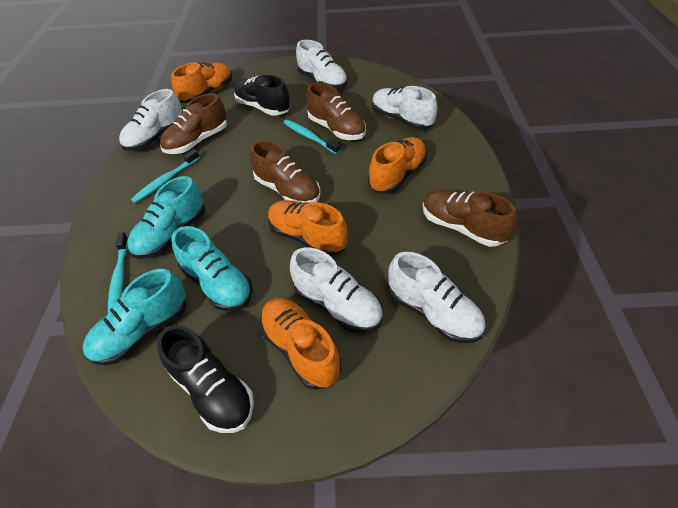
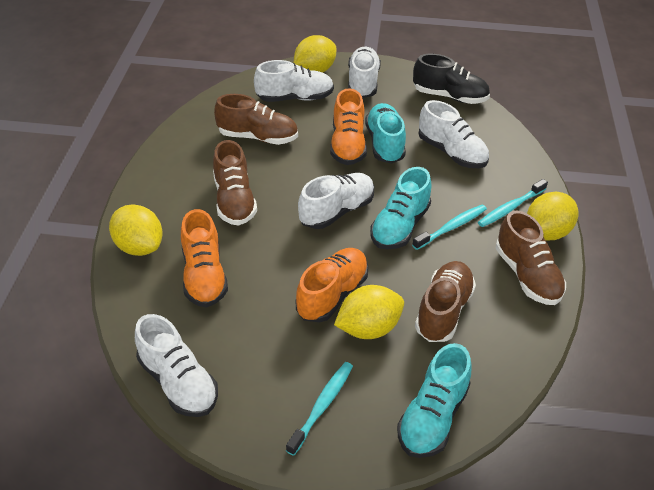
black shoe: [157,325,254,433] [234,75,290,116] = 2 -> [413,54,490,104] = 1
orange shoe: [171,62,232,103] [259,298,341,390] [268,200,348,256] [368,137,427,194] = 4 -> [181,209,228,308] [296,248,369,322] [330,88,367,165] = 3
yellow lemon: none = 0 -> [109,204,163,256] [294,35,336,73] [334,285,404,339] [527,192,578,240] = 4

